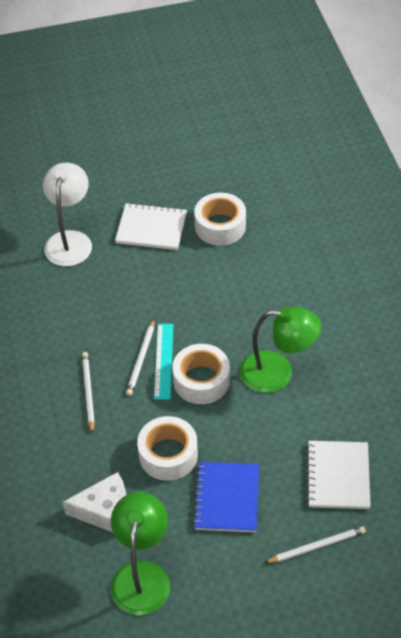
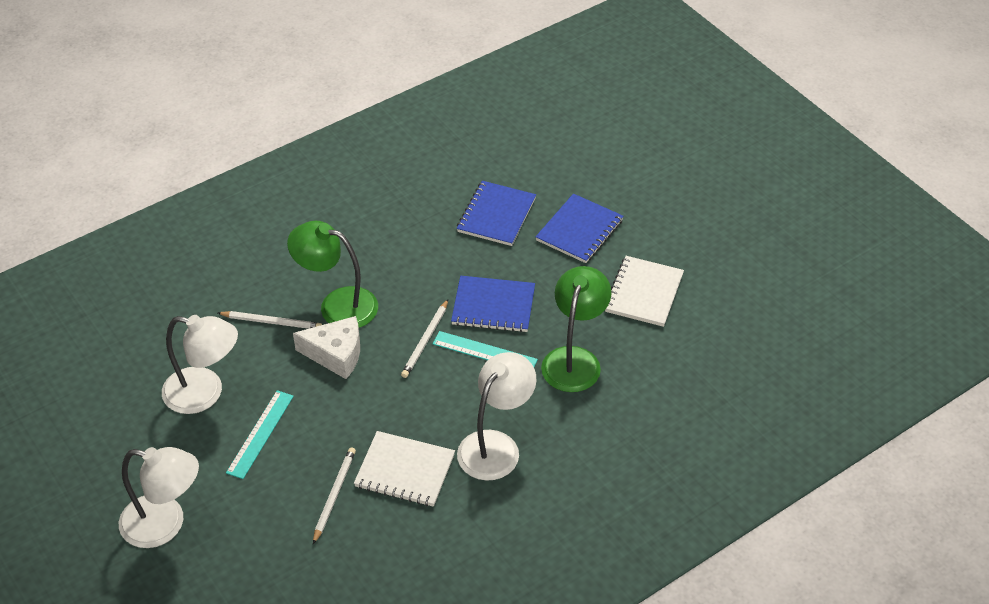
blue notebook: [193,462,259,532] = 1 -> [451,276,535,332] [457,181,536,246] [536,194,623,263] = 3
turquoise ruler: [154,324,174,400] = 1 -> [226,390,294,479] [433,331,538,367] = 2
white lamp: [43,163,92,266] = 1 -> [119,447,199,548] [162,315,238,414] [457,352,536,481] = 3
white tape: [137,416,198,481] [173,344,230,404] [194,193,246,245] = 3 -> none = 0

